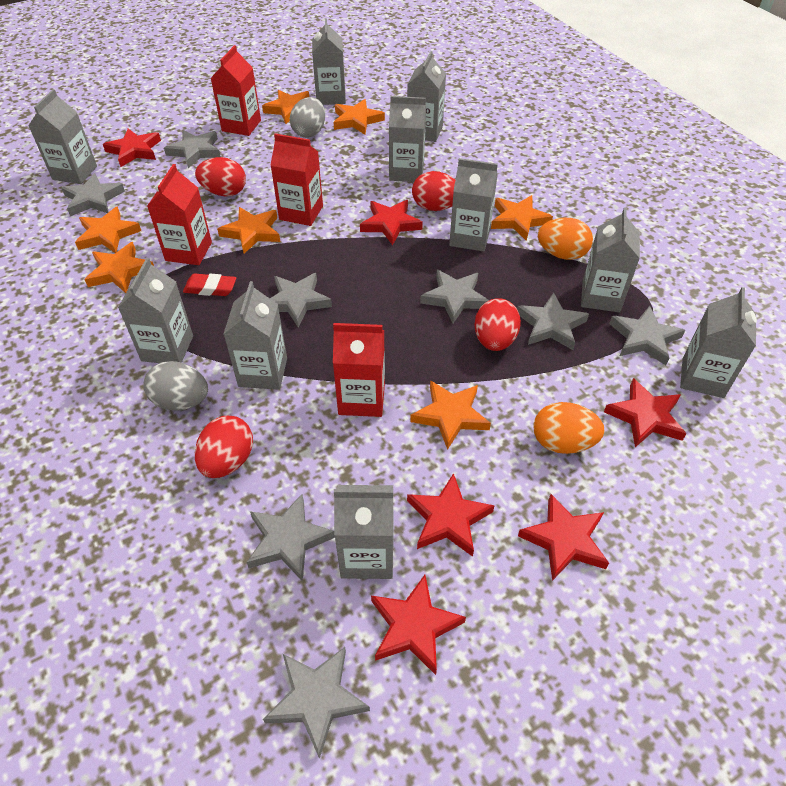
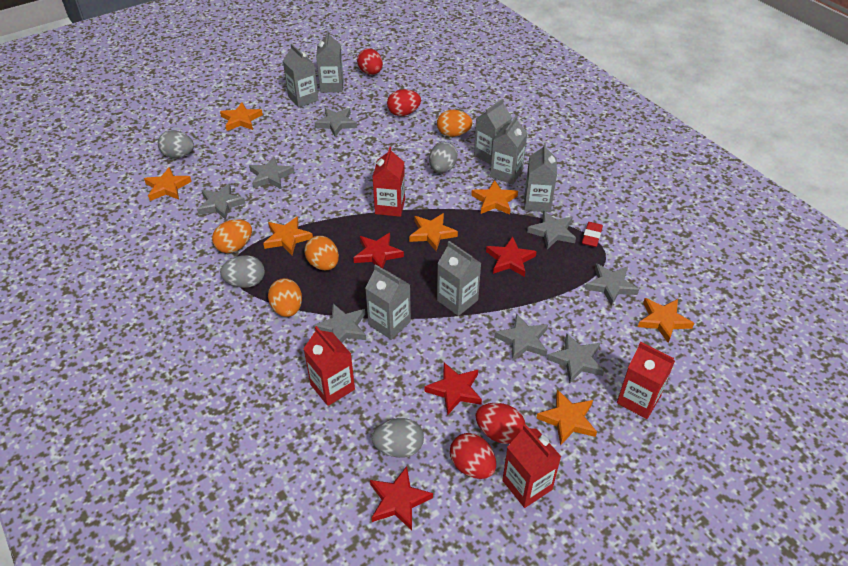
grey carton: [28,89,97,184] [118,258,193,363] [224,281,287,390] [312,18,346,105] [334,485,394,579] [389,96,426,182] [407,51,446,142] [449,158,498,251] [581,208,640,312] [680,287,757,398] = 10 -> [283,44,318,107] [316,31,344,92] [365,264,411,340] [437,241,481,316] [474,99,512,165] [490,115,527,184] [524,143,557,212] = 7
grey egg: [143,361,208,411] [290,97,325,138] = 2 -> [158,130,194,158] [220,255,265,288] [372,418,424,458] [429,142,458,173] = 4
orange egg: [533,402,605,454] [538,218,593,260] = 2 -> [212,219,252,253] [268,278,302,317] [304,236,339,270] [437,110,473,137] = 4
red star: [103,129,161,167] [360,200,423,245] [371,575,466,675] [407,473,495,557] [518,494,609,581] [604,378,686,447] = 6 -> [354,233,404,269] [370,466,433,530] [424,363,482,416] [486,236,537,277] = 4

